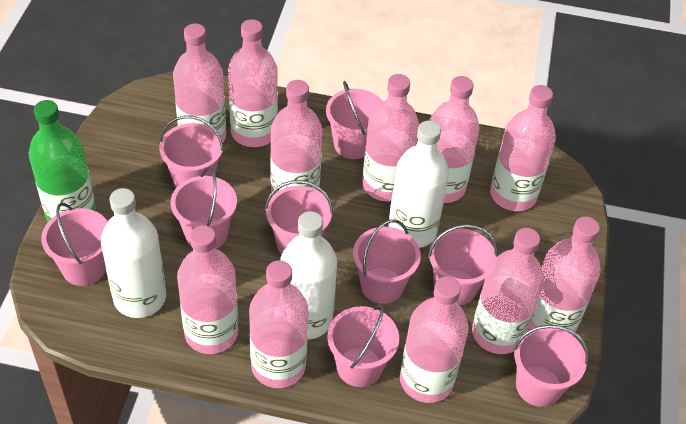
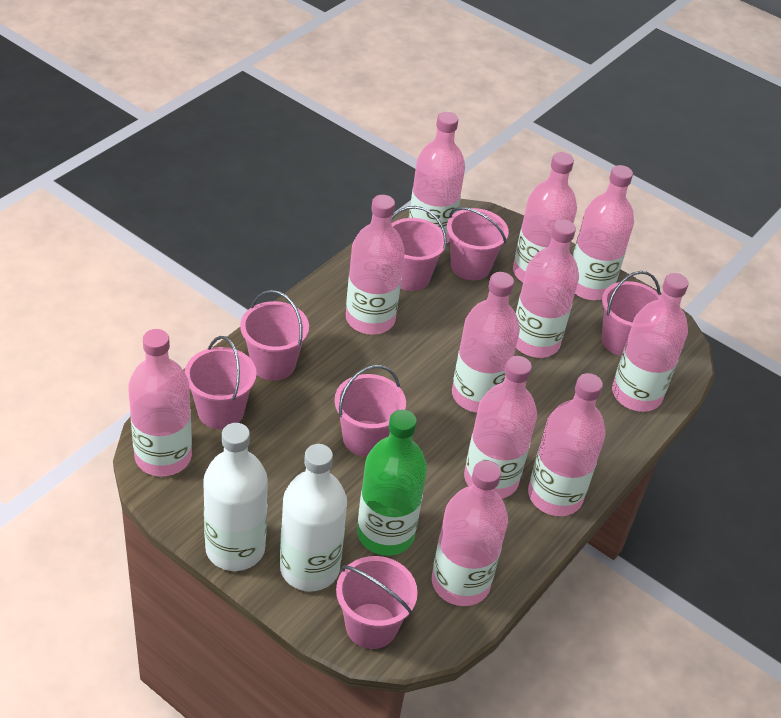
pink bucket: [41,203,108,286] [159,115,224,188] [171,167,237,249] [265,180,333,255] [326,81,383,159] [327,304,399,387] [353,219,421,304] [428,224,498,305] [513,325,589,407] = 9 -> [185,336,257,429] [240,290,309,381] [334,365,406,457] [336,556,418,649] [392,206,447,291] [447,207,509,280] [602,271,661,356] = 7
white bottle: [101,188,166,318] [280,211,337,340] [388,121,449,248] = 3 -> [203,423,268,571] [280,444,347,591] = 2

